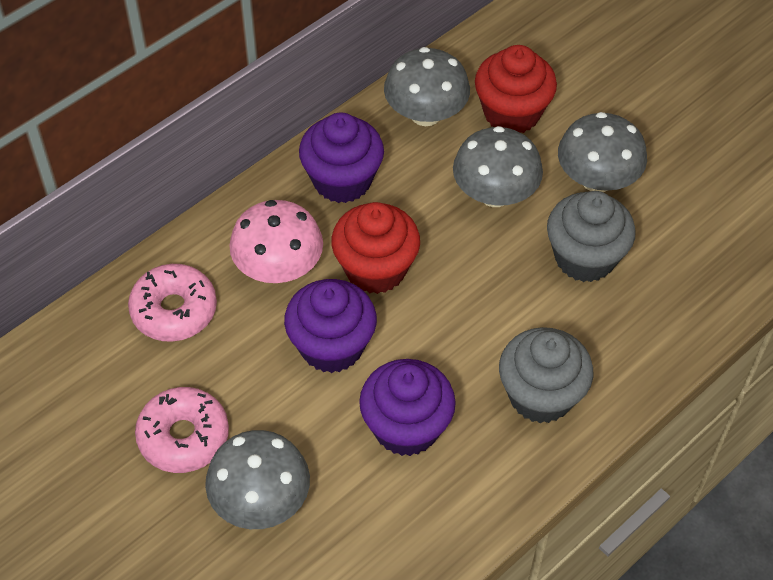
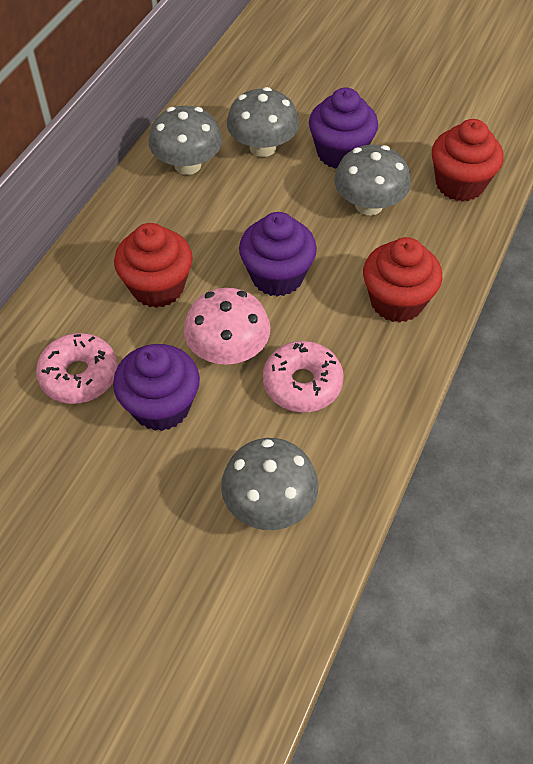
grey cupcake: [499,327,593,423] [547,191,636,282] = 2 -> none = 0
red cupcake: [331,202,420,294] [475,45,557,133] = 2 -> [114,223,193,308] [363,237,442,323] [432,119,504,202] = 3

